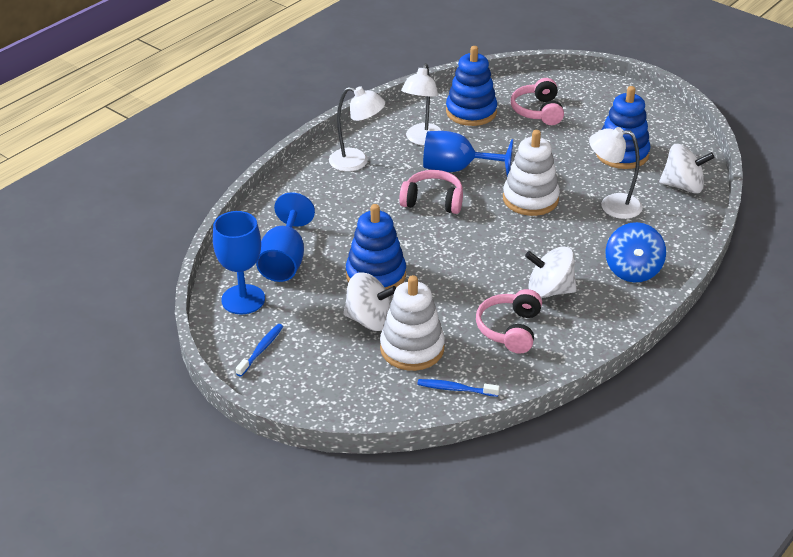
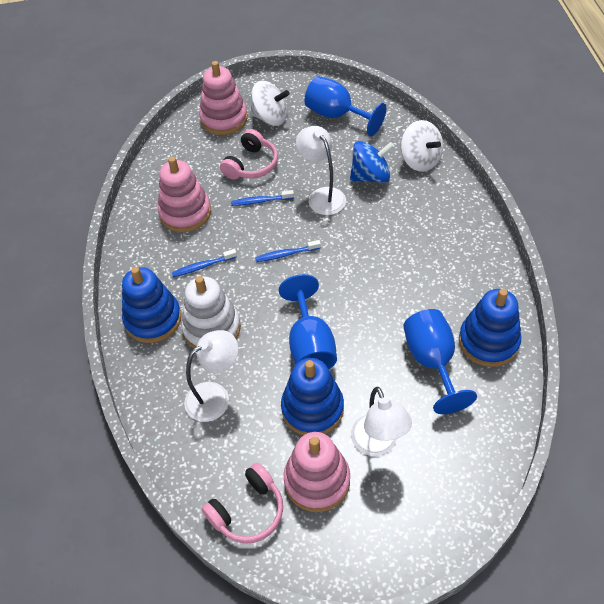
blue toothbrush: [236,324,283,377] [417,379,500,397] = 2 -> [172,249,237,277] [231,190,294,206] [255,240,321,262] = 3
pink headphones: [399,170,463,214] [476,289,542,354] [511,78,564,125] = 3 -> [201,463,283,544] [220,129,278,180] = 2
pink stacking toy: none = 0 -> [158,157,211,232] [199,61,248,135] [284,432,350,512] = 3
white spinning top: [343,272,396,331] [525,246,577,298] [659,144,715,194] = 3 -> [250,81,289,126] [401,120,443,172] = 2
white stacking toy: [380,275,445,371] [503,130,560,216] = 2 -> [181,276,241,348] = 1

